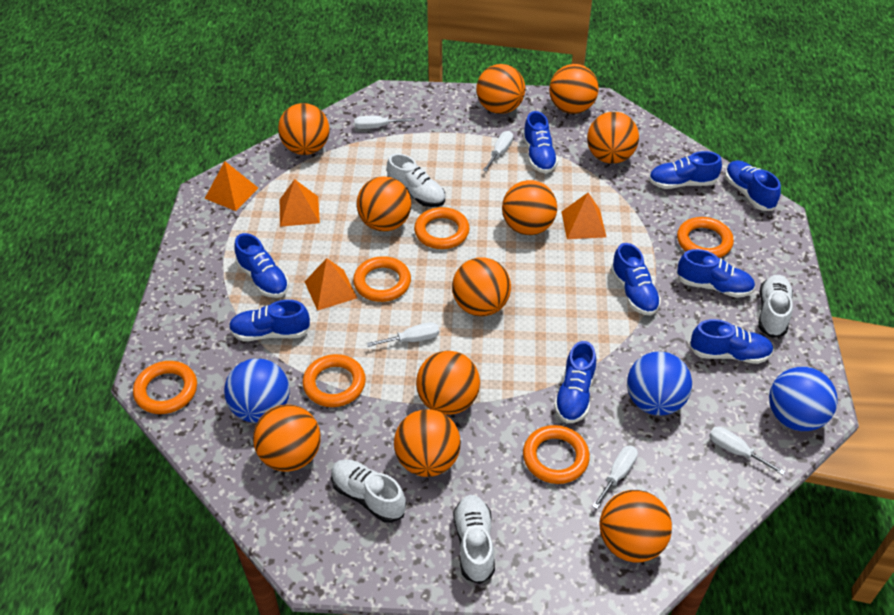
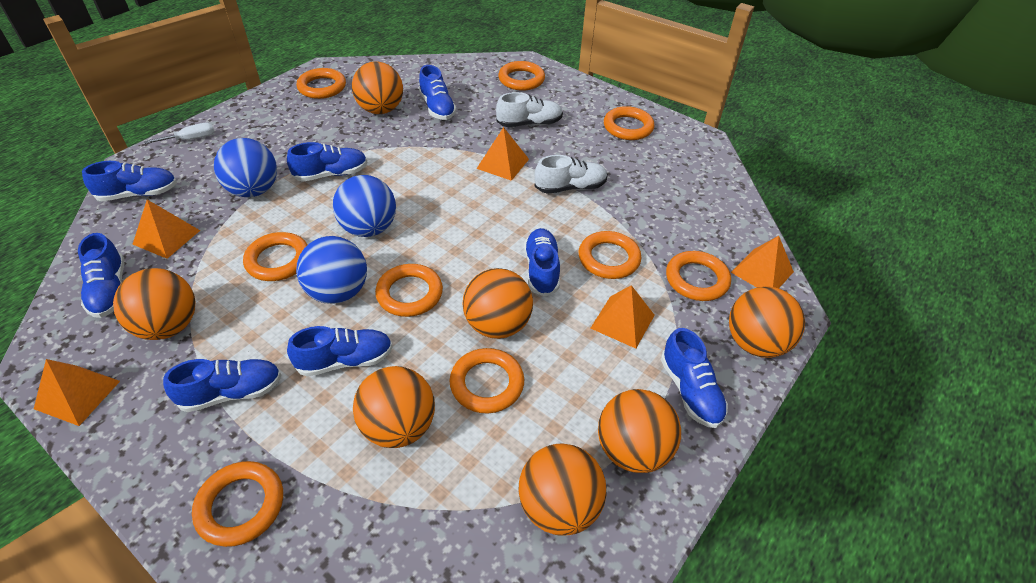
blue shoe: [229,300,311,341] [234,233,289,298] [523,111,558,173] [554,341,596,423] [611,243,661,315] [649,151,722,189] [676,249,755,298] [689,319,774,364] [725,160,781,211] = 9 -> [78,233,124,318] [82,161,177,201] [163,359,282,412] [287,142,367,182] [287,326,393,376] [419,65,457,120] [524,228,560,296] [661,328,728,428] = 8
orange ball: [253,404,321,472] [278,103,330,155] [357,176,411,231] [394,409,461,477] [416,351,480,415] [452,258,511,316] [476,64,525,114] [502,180,557,235] [549,64,599,114] [587,112,639,163] [599,490,672,563] = 11 -> [113,268,195,340] [352,61,403,114] [353,366,435,448] [463,268,533,339] [518,444,607,536] [598,389,681,473] [729,287,805,358] = 7
orange pyramid: [205,161,258,211] [280,179,320,227] [305,258,357,311] [562,192,606,239] = 4 -> [34,359,120,426] [132,200,200,259] [477,127,529,181] [590,285,655,349] [731,236,794,288] = 5
orange ring: [133,361,197,414] [303,354,366,407] [353,256,411,302] [414,207,470,249] [523,425,590,484] [677,217,734,258] = 6 -> [192,461,283,547] [243,232,308,281] [296,68,346,99] [375,264,443,317] [450,348,524,413] [498,61,545,91] [579,231,641,279] [604,106,654,140] [666,251,731,301] = 9
white screwdriver: [355,116,415,129] [367,322,439,347] [483,131,513,172] [592,446,638,509] [709,427,786,475] = 5 -> [144,123,215,144] = 1
white shoe: [331,459,406,523] [387,153,445,207] [453,495,495,584] [759,275,793,338] = 4 -> [496,92,563,127] [535,155,608,194] = 2

